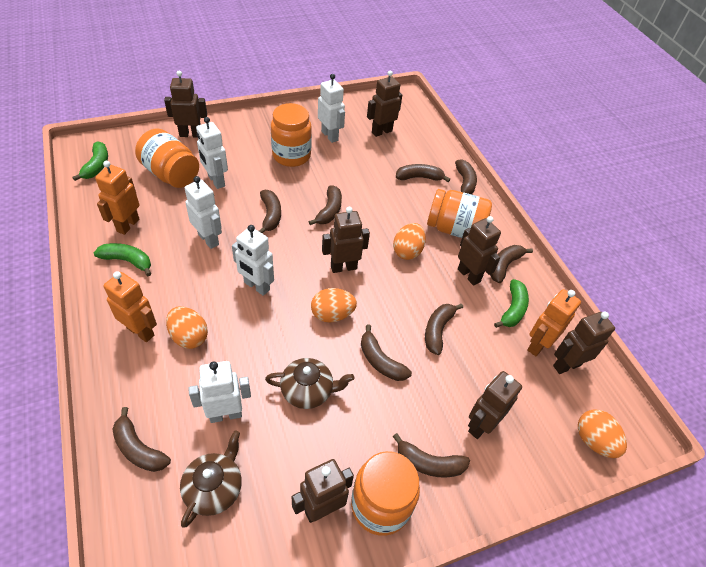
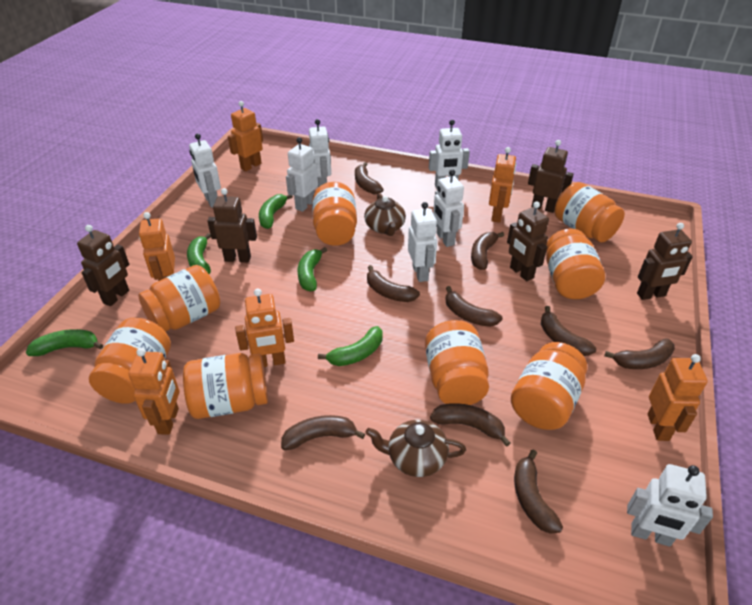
brown robot: [164,71,207,138] [292,459,354,523] [322,207,370,273] [367,70,402,137] [458,216,501,286] [468,371,522,439] [553,312,615,374] = 7 -> [77,225,129,306] [207,188,257,262] [507,201,549,281] [528,140,574,213] [637,223,693,300] = 5
green banana: [72,141,108,181] [94,243,151,276] [494,279,529,328] = 3 -> [26,329,103,356] [187,233,211,274] [259,194,293,229] [297,247,327,291] [318,326,383,366] = 5
orange egg: [166,307,208,349] [311,288,357,323] [393,223,426,260] [578,409,627,458] = 4 -> none = 0
orange jar: [135,129,199,188] [271,103,312,167] [351,451,420,536] [427,189,492,238] = 4 -> [89,318,171,404] [139,265,220,332] [183,353,268,419] [312,182,357,246] [425,320,489,405] [511,342,587,430] [546,229,605,299] [555,182,625,242] = 8
orange robot: [95,161,139,235] [103,271,157,342] [527,289,581,356] = 3 -> [128,348,180,435] [139,212,175,281] [228,101,263,172] [235,288,294,367] [489,147,516,223] [647,354,708,441] = 6
white robot: [185,176,222,249] [188,361,251,423] [196,117,228,189] [232,225,274,296] [318,74,345,143] = 5 -> [189,133,221,208] [286,137,318,212] [309,119,331,187] [408,202,437,282] [429,120,470,189] [433,169,464,247] [627,464,713,547] = 7

